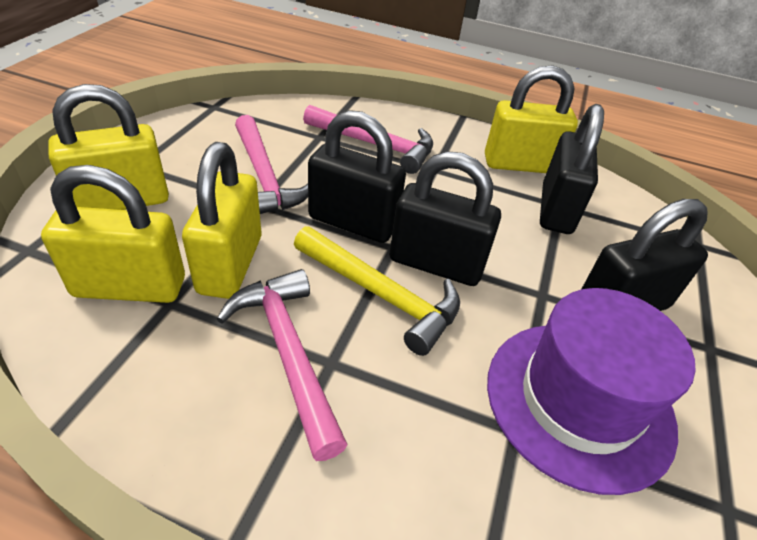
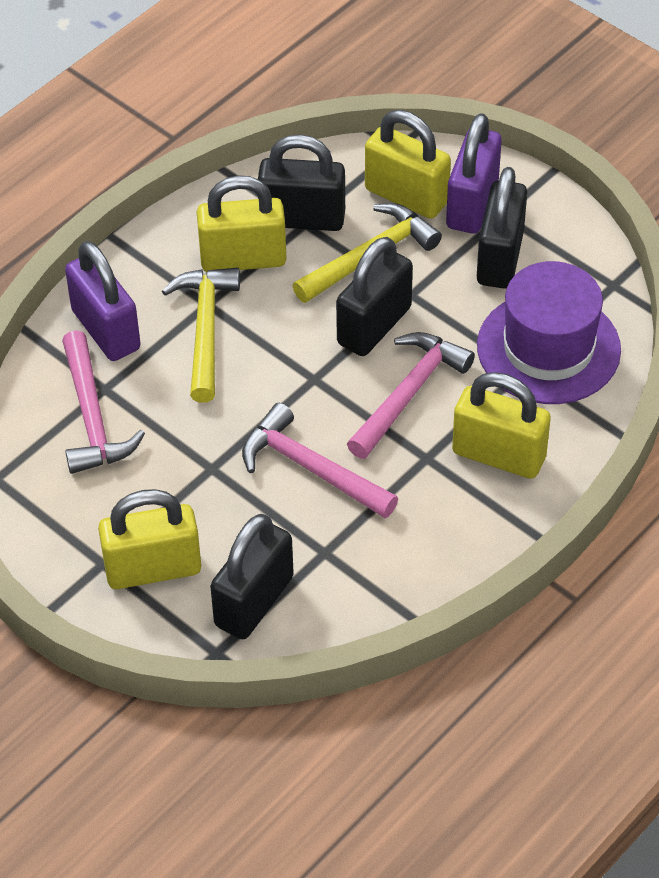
purple padlock: none = 0 -> [65,241,141,361] [446,113,502,234] = 2
yellow hammer: [294,226,460,356] = 1 -> [162,267,240,403] [292,203,442,303] = 2

